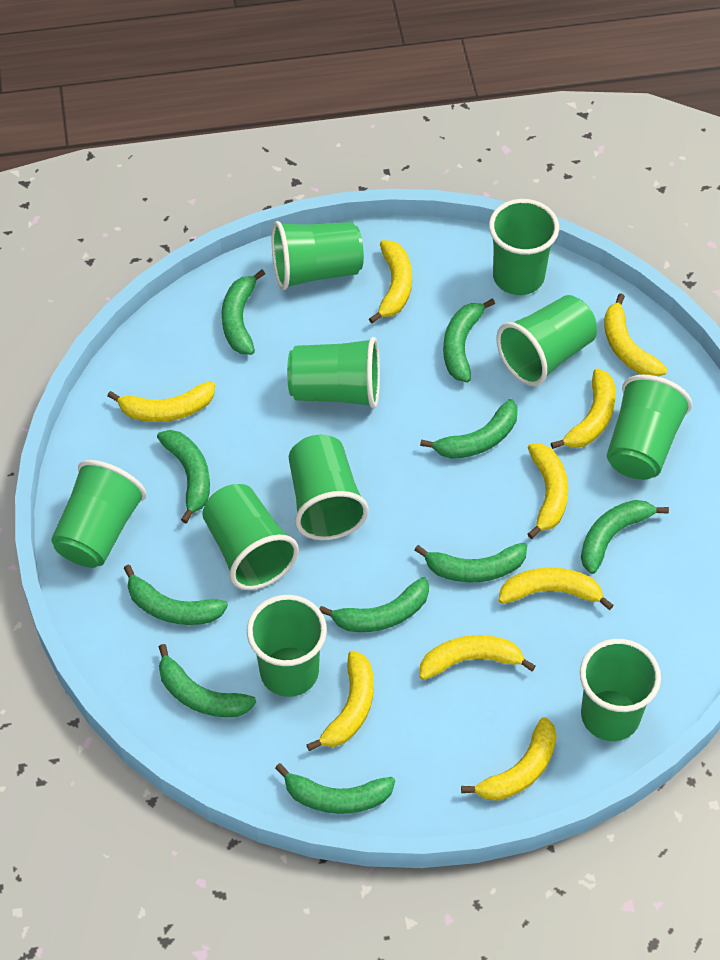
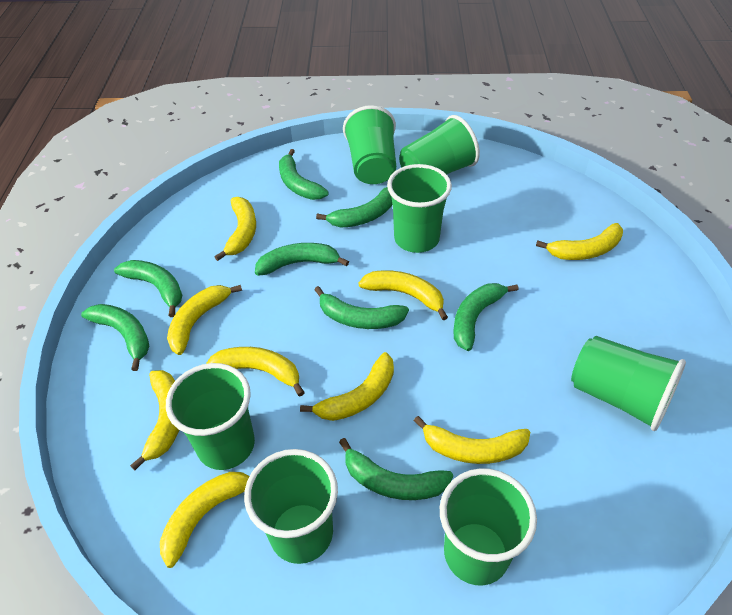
green banana: [124,564,228,625] [157,430,210,523] [159,644,256,717] [222,270,265,355] [275,763,395,814] [319,577,429,632] [414,542,527,583] [420,399,518,459] [443,298,495,382] [581,500,669,574] = 10 -> [81,304,149,371] [114,260,182,317] [255,243,349,276] [279,149,329,200] [314,286,409,329] [316,187,393,228] [339,438,453,500] [453,283,519,351] = 8
green cup: [51,460,147,568] [202,484,299,590] [247,595,327,697] [272,221,364,290] [287,337,380,409] [289,435,369,540] [489,199,559,295] [497,295,597,386] [580,639,661,741] [607,375,692,480] = 10 -> [166,363,255,470] [244,449,338,564] [343,105,396,184] [387,164,452,253] [399,115,480,174] [440,468,537,585] [571,336,686,431] = 7

